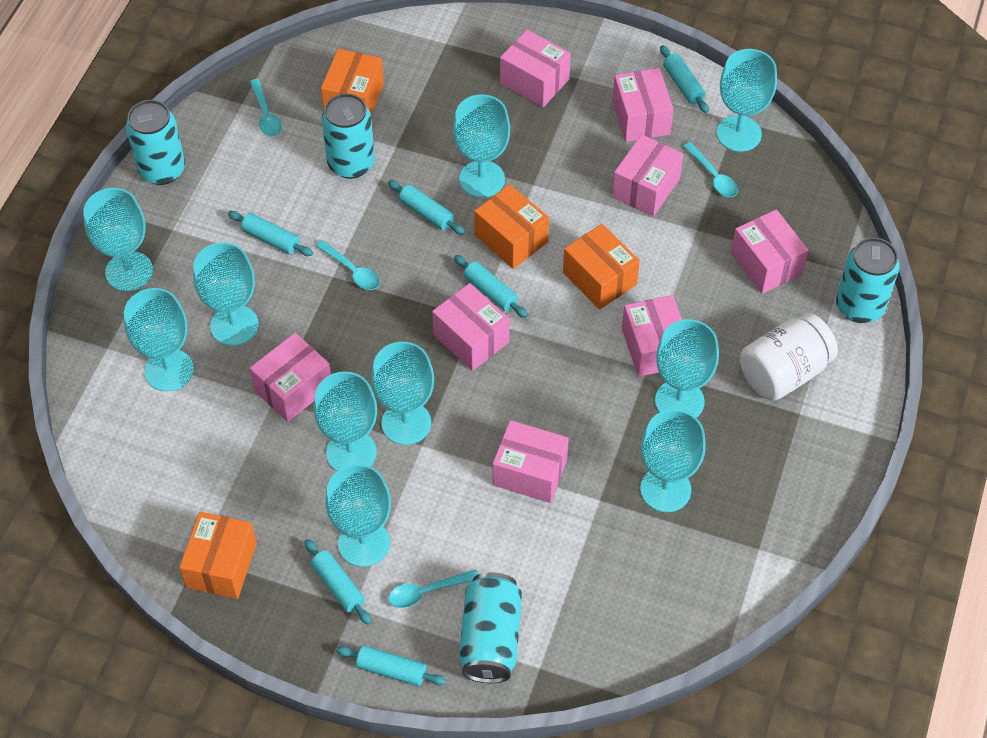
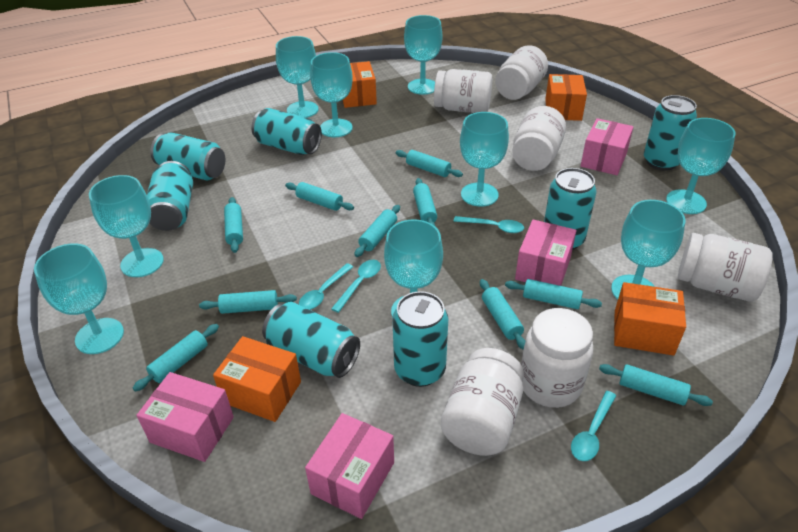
pink box: [250,333,331,422] [432,283,510,371] [493,420,569,503] [500,29,571,107] [612,68,674,142] [612,134,683,216] [622,295,682,377] [731,210,809,294] = 8 -> [136,372,234,462] [305,413,394,519] [515,220,576,286] [581,118,634,175] = 4
turquoise can: [126,100,185,185] [322,93,375,179] [459,572,522,683] [836,238,900,323] = 4 -> [147,161,193,231] [150,132,225,180] [252,108,322,155] [262,302,360,378] [392,291,449,387] [544,168,597,250] [644,95,697,171] = 7
turquoise goblet: [83,188,153,291] [124,288,194,391] [193,242,259,346] [314,371,377,471] [325,464,391,567] [371,342,434,445] [453,94,510,198] [640,409,706,512] [655,319,719,418] [717,49,777,152] = 10 -> [34,243,124,354] [89,175,164,277] [276,36,318,118] [310,52,353,137] [384,219,443,318] [404,15,443,95] [460,112,509,207] [611,200,686,299] [666,118,735,214] = 9
turquoise rolling pin: [228,211,313,256] [304,539,371,624] [336,645,447,686] [388,180,465,235] [454,255,528,318] [660,45,709,113] = 6 -> [132,324,219,392] [199,290,297,314] [224,197,243,253] [285,182,354,211] [354,205,400,257] [396,150,463,177] [413,178,437,226] [480,279,526,350] [505,279,602,309] [599,364,713,406] = 10
white jar: [740,313,838,401] = 1 -> [434,69,492,113] [441,348,524,456] [495,45,548,100] [512,106,566,171] [521,308,593,408] [678,233,773,302] = 6

